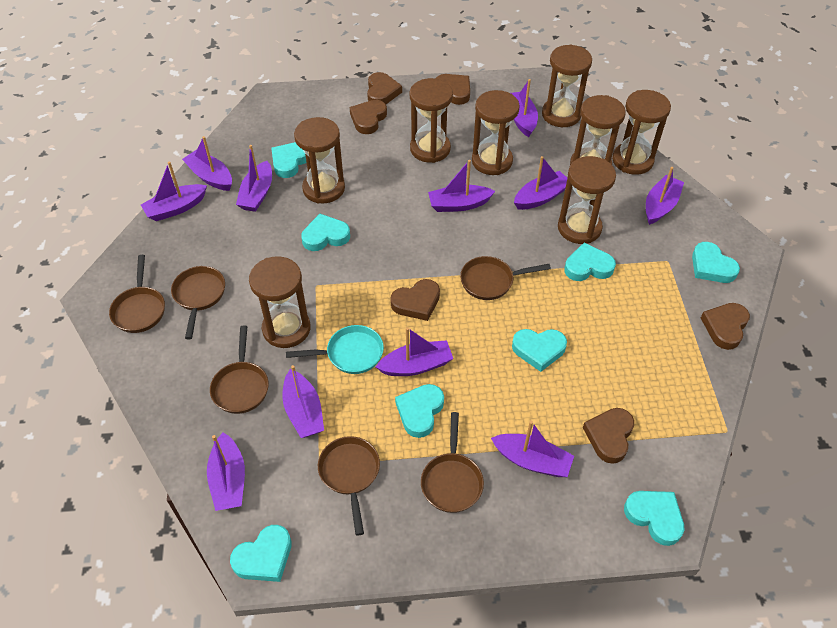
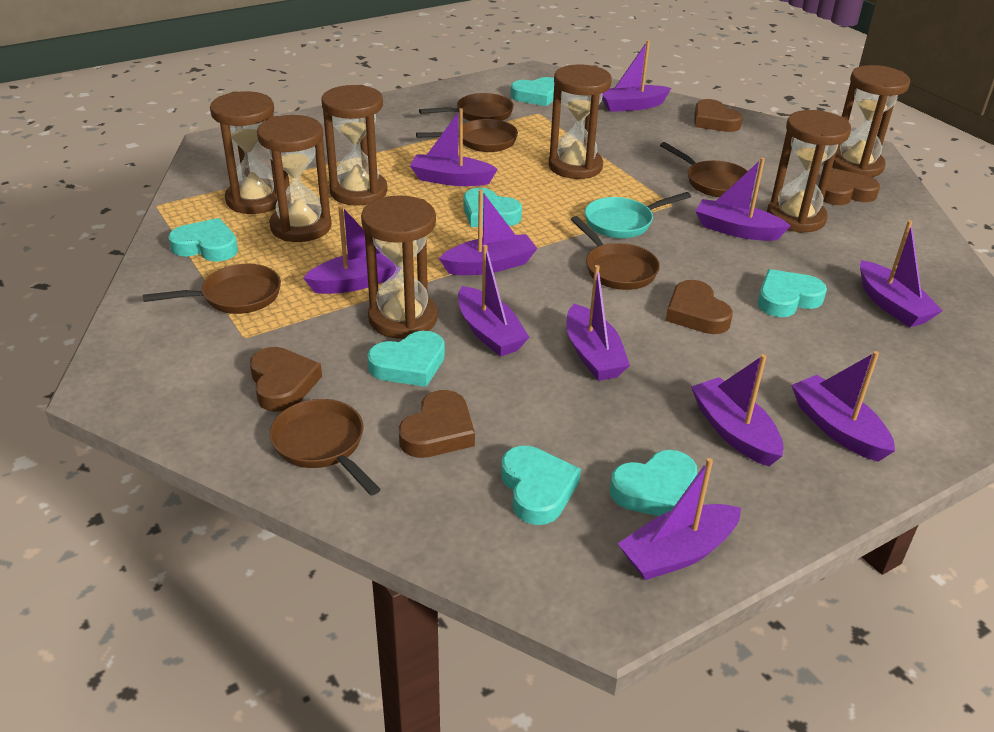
brown heart: [350,100,387,134] [367,72,402,104] [390,279,440,321] [435,74,470,105] [583,408,634,464] [701,303,750,350] = 6 -> [250,347,322,412] [399,390,475,458] [665,280,733,334] [695,99,743,132] [823,168,880,205] = 5
brown hourglass: [249,256,310,348] [294,117,345,204] [410,78,453,163] [472,90,520,175] [542,44,592,127] [558,156,616,244] [570,95,626,165] [612,90,671,175] = 8 -> [210,91,278,214] [257,115,332,242] [321,85,388,206] [361,195,438,339] [549,64,612,179] [767,110,851,233] [832,65,910,177] = 7
turquoise heart: [230,525,292,582] [271,142,307,178] [301,214,350,251] [395,384,444,438] [512,329,567,372] [564,243,616,281] [624,491,684,546] [692,242,740,283] = 8 -> [168,218,238,262] [367,331,445,387] [463,188,522,227] [501,446,581,525] [510,77,554,106] [610,450,697,516] [758,269,827,317] = 7

